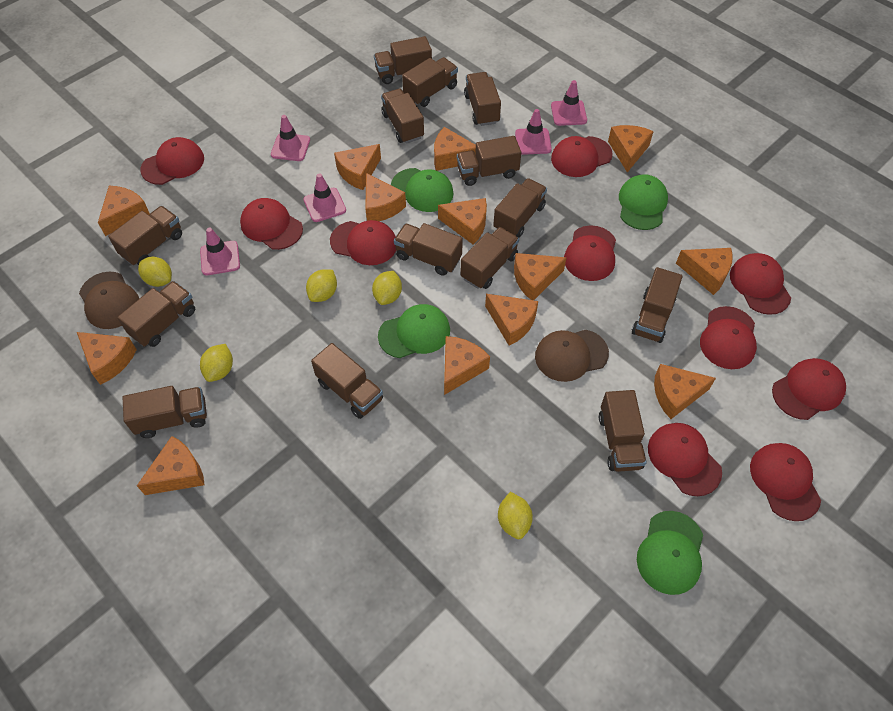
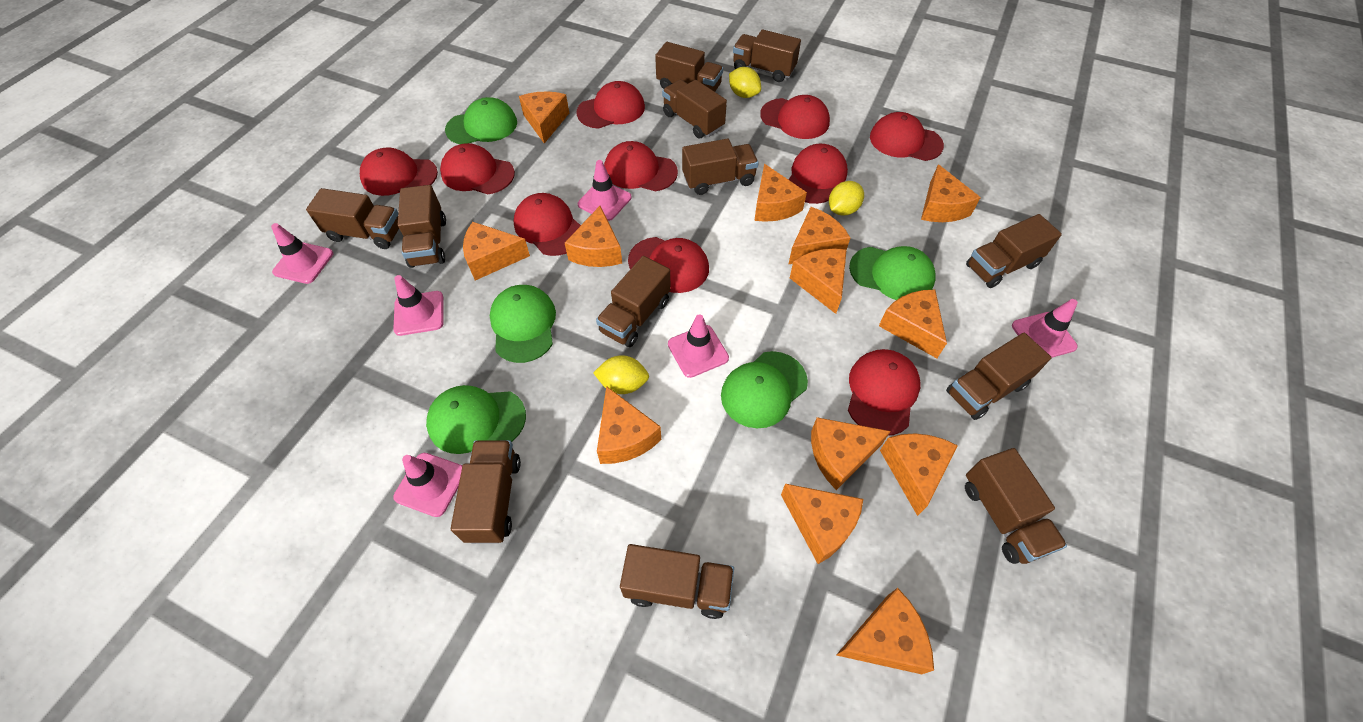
brown cap: [79,272,139,329] [535,330,609,382] = 2 -> none = 0
brown truck: [108,206,182,266] [117,281,195,347] [122,386,207,438] [311,343,383,419] [374,36,432,84] [381,89,424,144] [394,223,463,276] [402,57,458,107] [457,136,521,186] [460,227,519,289] [464,72,501,126] [493,178,547,238] [599,390,647,472] [632,267,683,343] = 14 -> [306,188,399,249] [398,185,446,268] [451,440,521,544] [596,256,671,347] [620,544,734,619] [655,42,723,92] [662,79,727,138] [682,139,759,195] [733,29,801,82] [946,333,1052,420] [965,448,1067,564] [966,214,1062,288] = 12
green cap: [378,304,450,358] [391,168,454,212] [619,174,668,230] [637,511,703,595] = 4 -> [426,385,526,454] [445,97,517,144] [490,285,556,363] [721,351,808,428] [849,246,936,300] = 5
pink traffic cone: [200,228,240,276] [271,115,310,161] [304,173,346,222] [515,109,552,155] [551,80,587,126] = 5 -> [271,223,333,284] [393,275,444,336] [393,453,462,517] [578,160,632,221] [668,314,729,378] [1012,299,1078,358] = 6
yellow lemon: [138,257,172,287] [200,344,233,382] [306,269,337,302] [372,271,402,305] [498,492,533,539] = 5 -> [593,355,649,394] [729,67,761,98] [829,181,864,216] = 3

